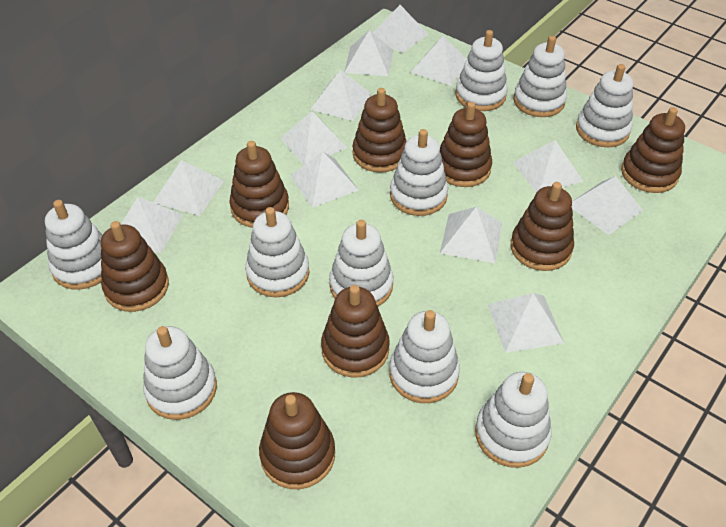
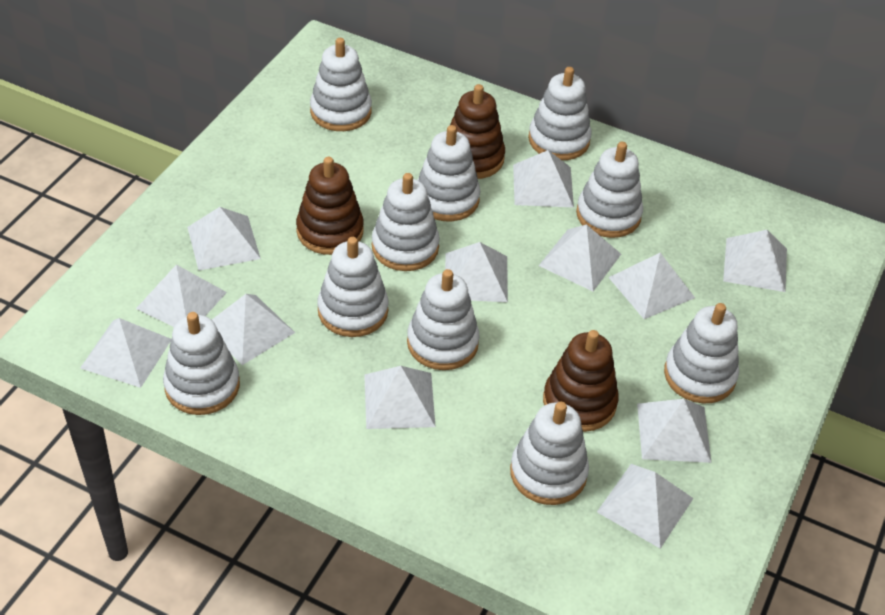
brown stacking toy: [101,221,169,312] [229,141,289,228] [259,392,335,489] [321,285,390,378] [353,88,407,173] [440,102,492,187] [510,182,574,271] [621,107,685,193] = 8 -> [296,157,364,255] [450,84,505,179] [543,330,619,432] = 3

